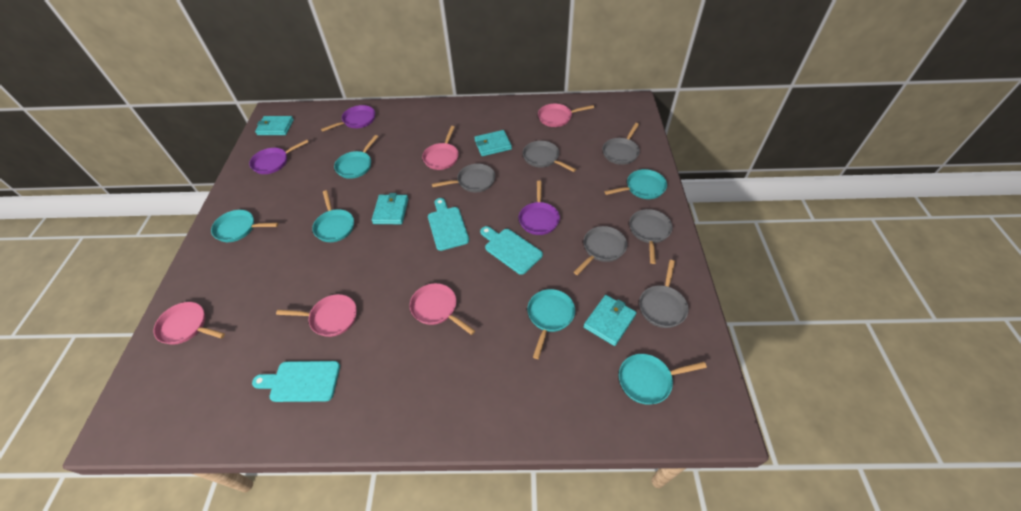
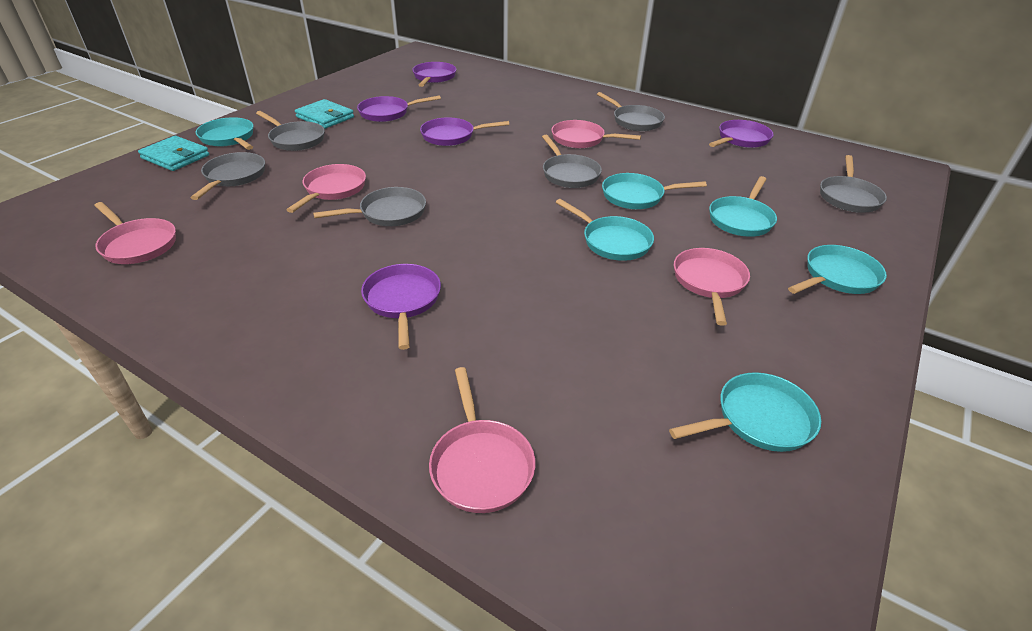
purple pan: [249,140,308,174] [321,105,375,132] [519,181,560,235] = 3 -> [357,95,441,122] [361,264,441,350] [412,62,457,87] [420,117,509,146] [709,120,774,148] = 5
turquoise cutting board: [252,361,340,402] [428,198,469,251] [480,226,543,275] = 3 -> none = 0
turquoise wallet: [255,116,294,135] [372,193,408,224] [474,130,512,156] [583,295,637,346] = 4 -> [138,136,209,171] [295,99,354,129] = 2

